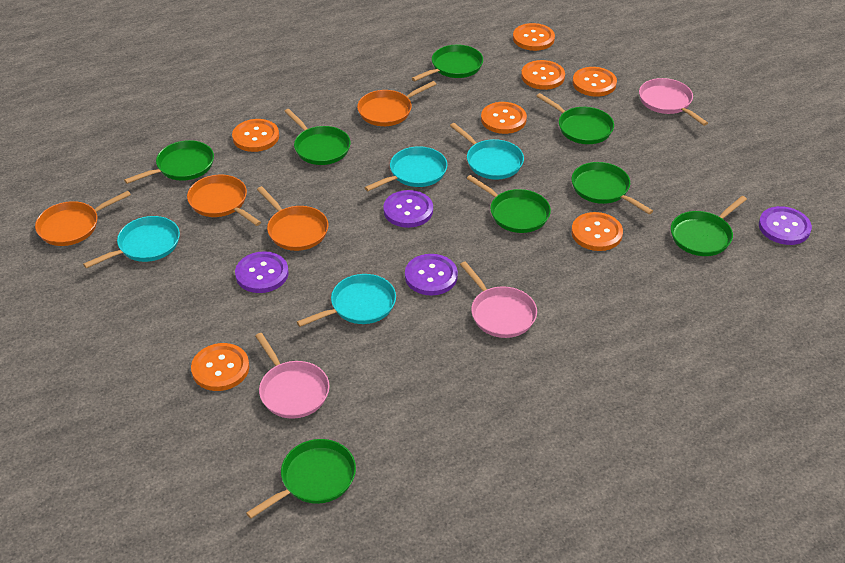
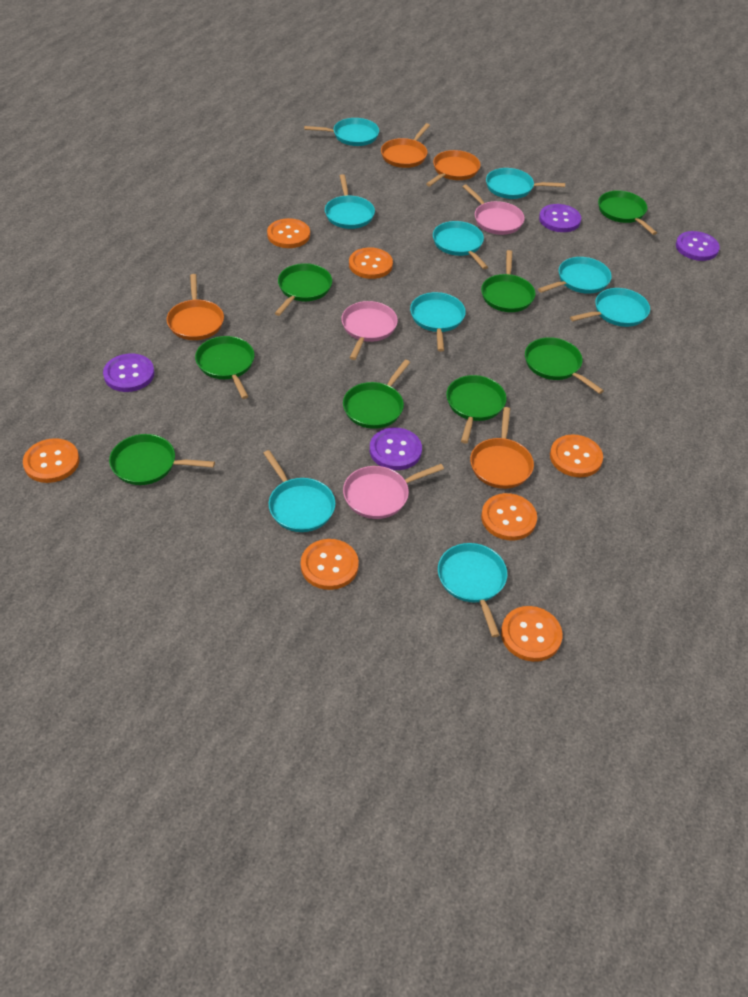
turquoise pan: [83,216,180,269] [297,274,396,327] [364,146,447,191] [450,123,524,180] = 4 -> [263,450,336,532] [304,118,379,146] [325,174,375,229] [410,292,466,352] [433,221,488,269] [438,543,507,637] [486,168,565,199] [538,257,612,294] [570,288,650,327] = 9

